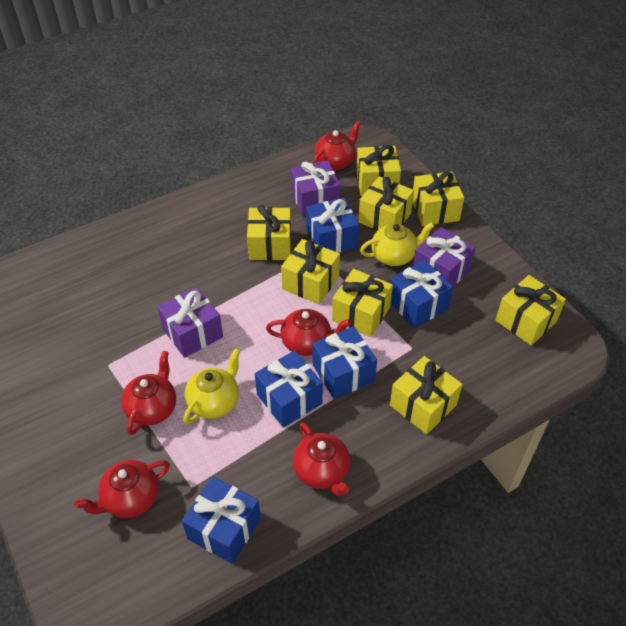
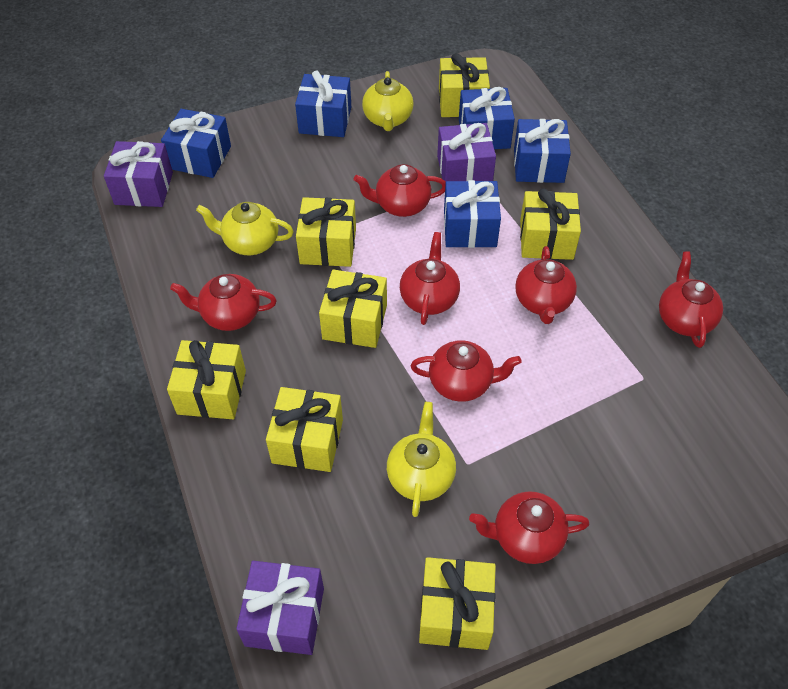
red teapot: [74,460,170,518] [121,351,176,435] [266,309,351,356] [293,422,350,496] [313,121,361,170] = 5 -> [170,274,277,331] [354,164,446,217] [400,232,460,325] [410,340,521,402] [469,491,589,564] [515,246,577,324] [659,251,723,348] = 7
yellow gift: [247,205,291,260] [281,239,340,304] [332,269,393,337] [356,145,401,196] [358,176,414,231] [390,356,462,434] [413,172,464,226] [495,275,566,346] = 8 -> [167,340,246,419] [266,387,343,472] [296,197,356,267] [319,270,387,348] [419,557,496,650] [439,53,490,117] [520,188,581,260] = 7
yellow teapot: [183,348,240,424] [360,222,435,266] = 2 -> [196,202,294,255] [362,71,414,131] [387,402,456,517] = 3

